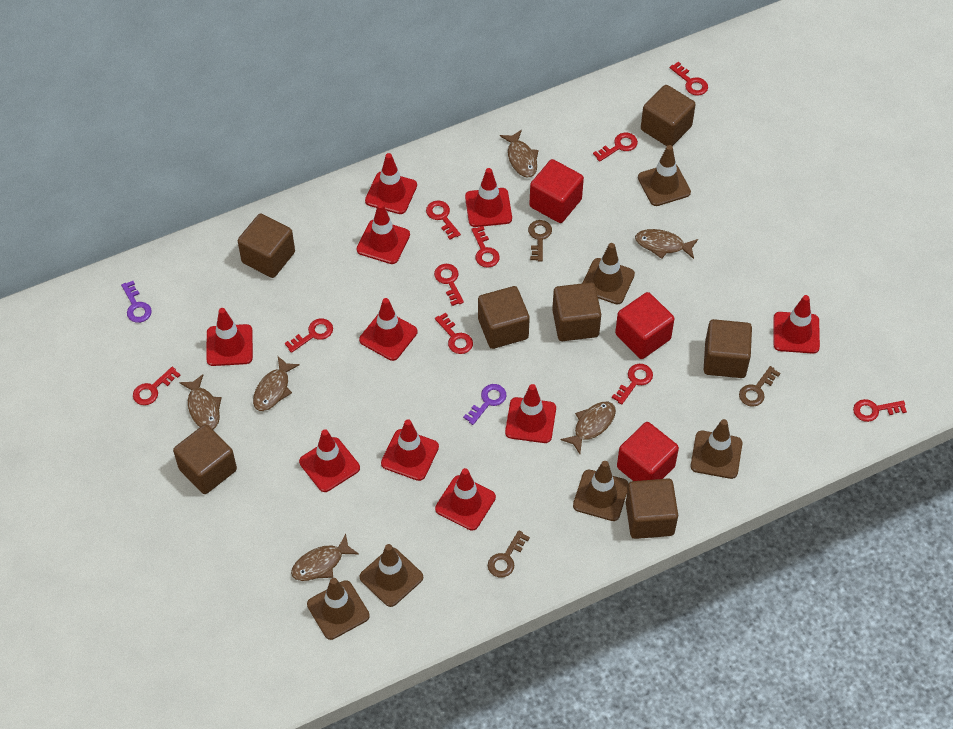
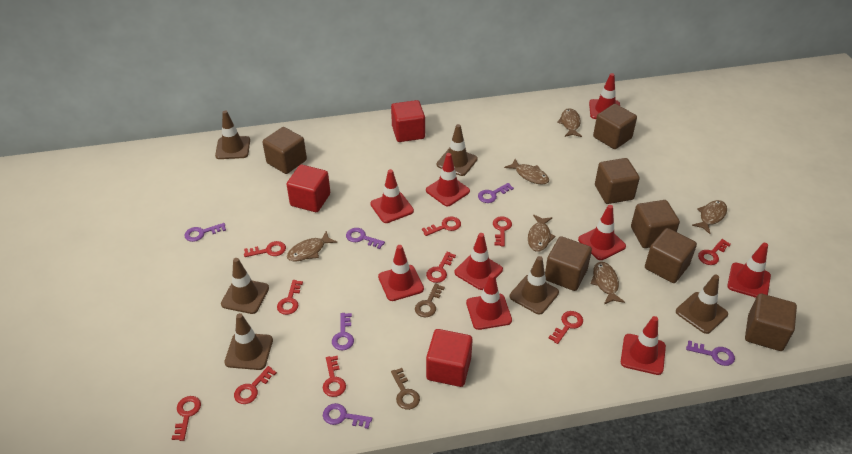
brown key: [488,530,530,577] [528,220,552,261] [739,366,780,407] = 3 -> [391,368,420,410] [415,283,445,317] = 2
purple key: [121,281,152,323] [463,384,507,425] = 2 -> [185,223,226,242] [323,403,372,429] [332,313,354,350] [346,228,385,249] [478,183,514,203] [686,340,735,366] = 6
red traffic cone: [206,308,253,366] [299,429,360,492] [357,203,410,264] [359,298,417,361] [365,153,417,214] [381,419,439,481] [435,468,496,531] [465,168,512,227] [505,384,556,443] [773,295,820,354] = 10 -> [370,169,414,223] [378,245,424,301] [426,153,470,206] [454,233,503,290] [466,273,512,330] [578,205,626,260] [589,73,620,119] [621,316,666,375] [727,243,771,298] = 9

